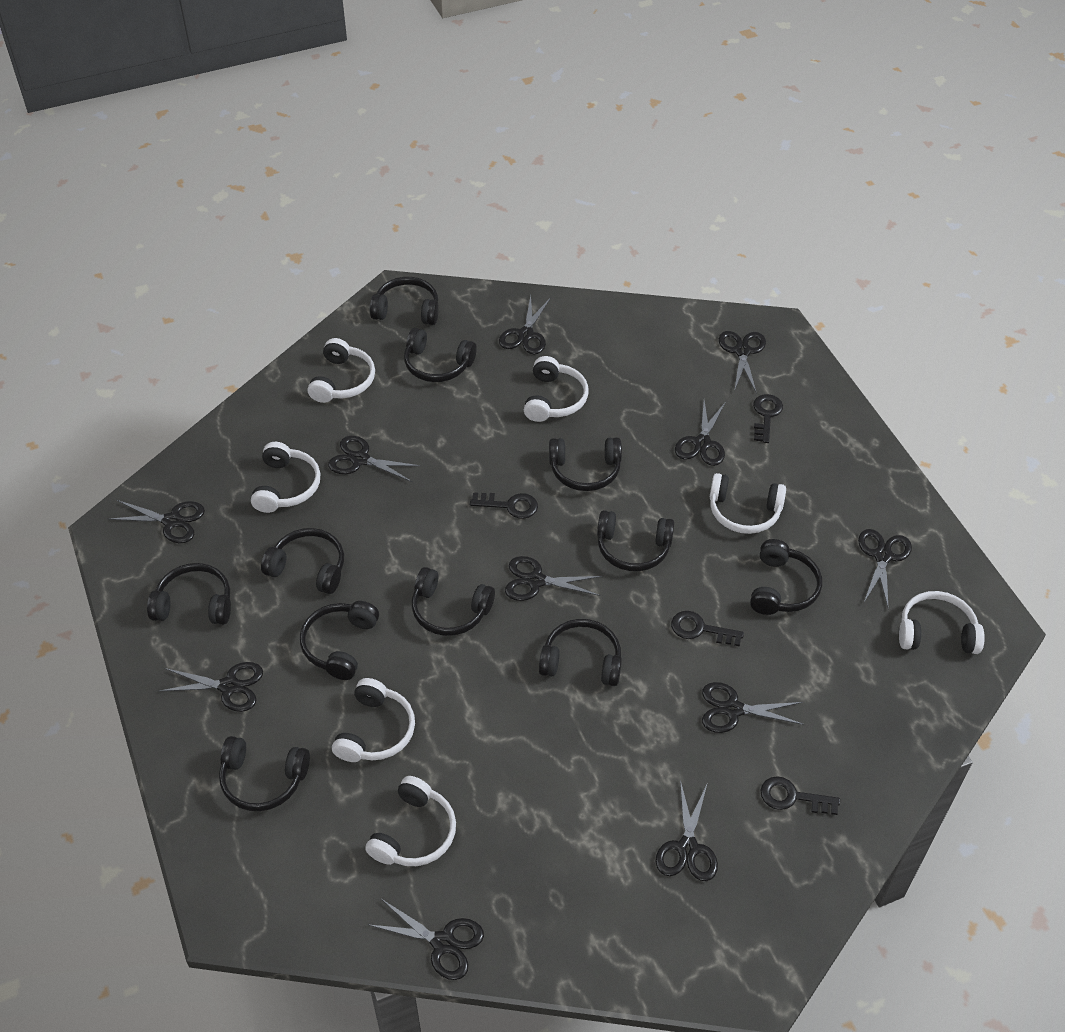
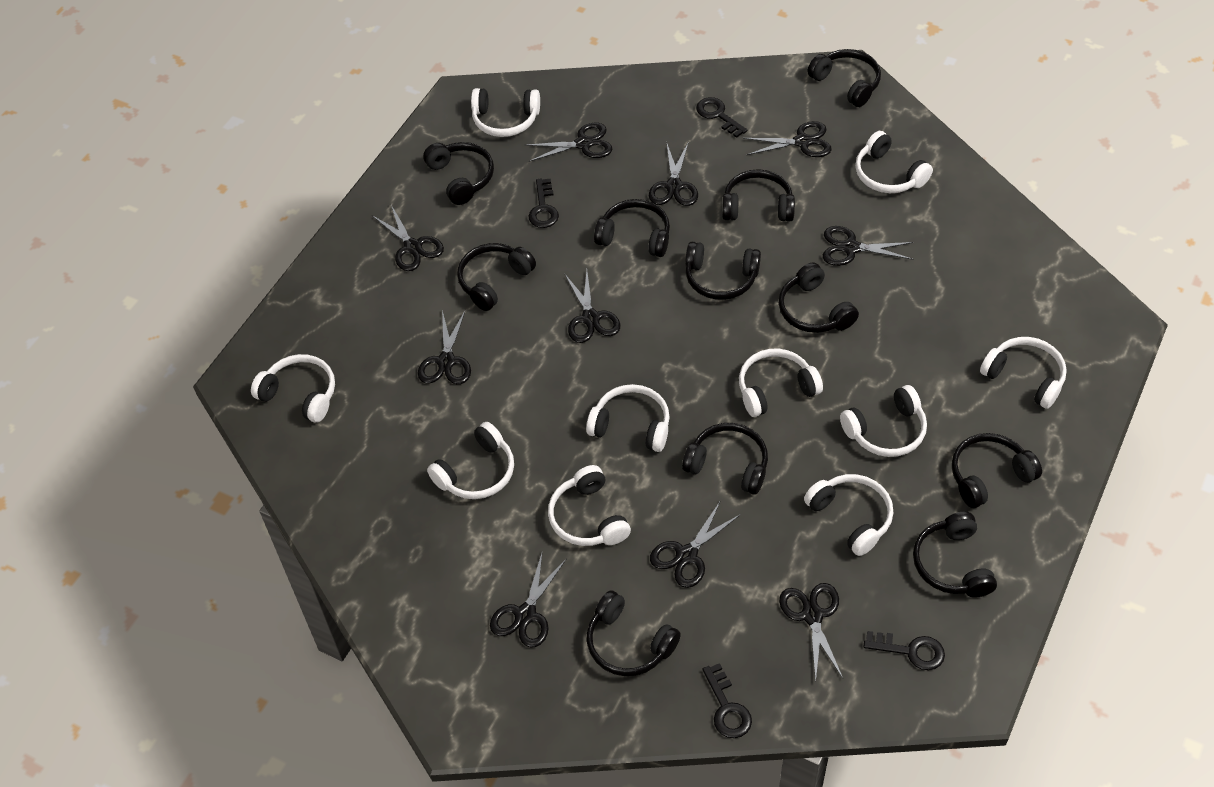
black scissors: [109,500,205,543] [159,662,263,712] [328,436,421,482] [367,899,484,980] [499,295,551,354] [505,556,602,601] [655,780,718,881] [675,400,726,466] [702,682,804,733] [719,331,766,393] [858,529,912,609] = 11 -> [372,205,444,271] [418,309,471,384] [490,553,567,648] [525,123,612,162] [564,270,620,343] [649,142,698,206] [650,500,741,588] [743,121,832,157] [779,583,843,682] [823,226,914,266] = 10
white headphones: [251,442,320,513] [308,338,375,403] [332,678,415,762] [365,776,456,866] [524,356,588,422] [710,473,786,534] [899,591,985,654] = 7 -> [251,354,335,423] [427,422,514,499] [471,88,540,137] [548,465,631,546] [586,384,670,452] [739,349,823,417] [804,474,893,556] [840,385,927,457] [855,131,933,193] [980,337,1067,409] = 10

